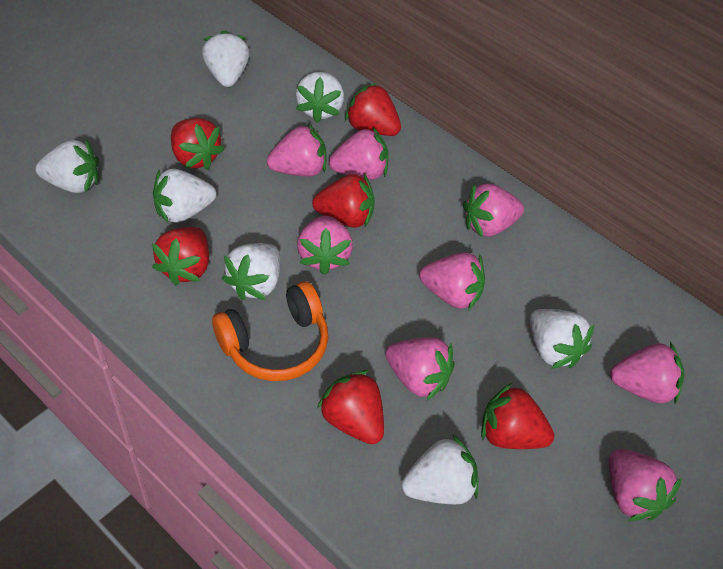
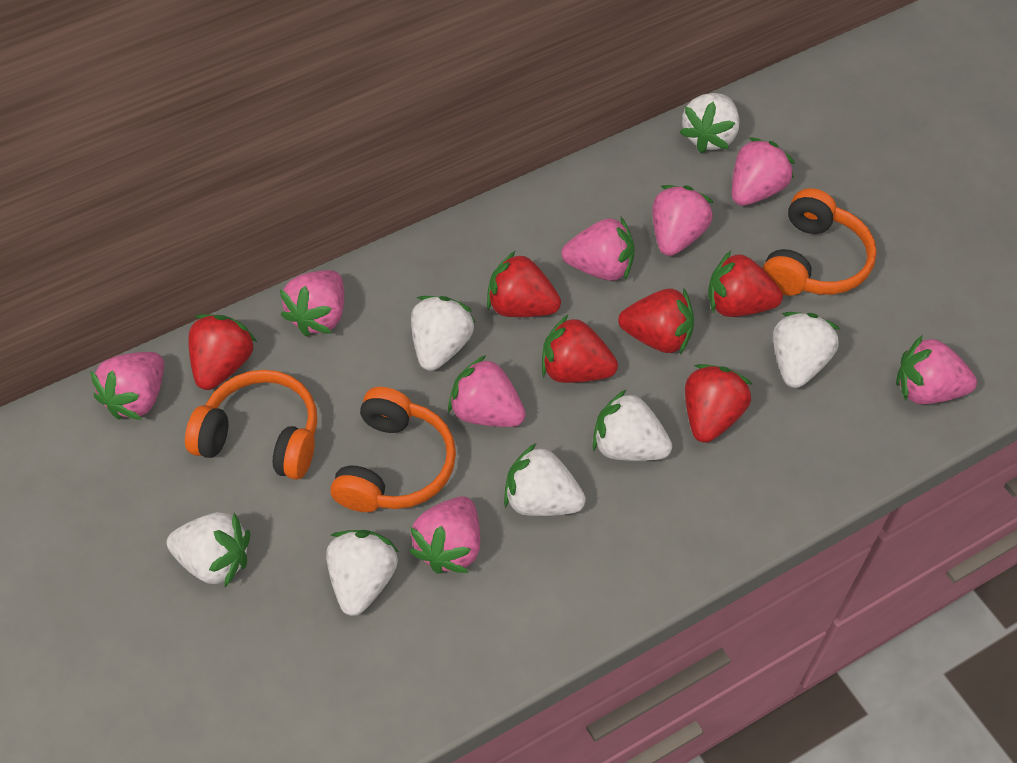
orange headphones: [212,281,328,381] = 1 -> [185,370,317,480] [330,387,456,512] [762,188,877,296] = 3

